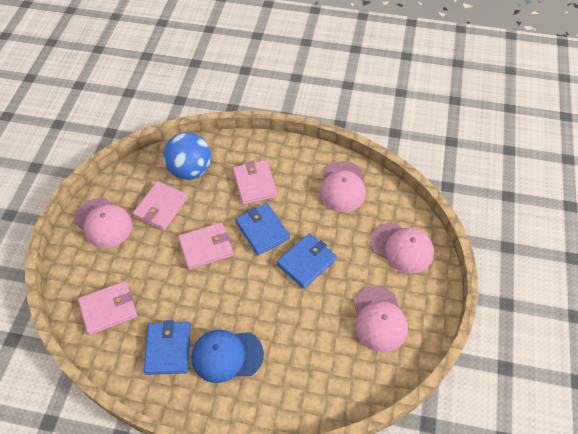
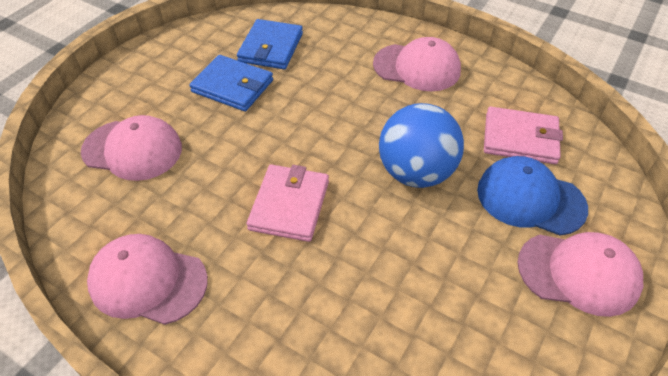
blue wallet: [144,320,191,375] [235,203,290,255] [277,233,337,289] = 3 -> [189,55,273,111] [237,19,303,69] = 2
pink wallet: [78,281,137,335] [133,181,188,230] [178,222,234,270] [233,160,278,205] = 4 -> [246,164,329,242] [484,107,563,164] = 2

